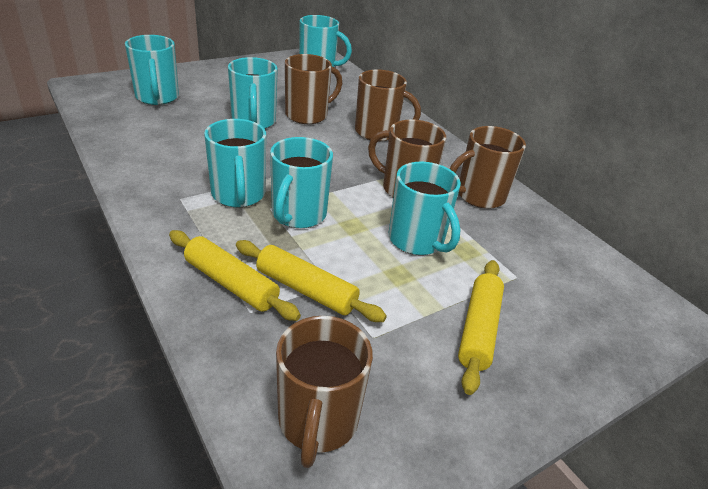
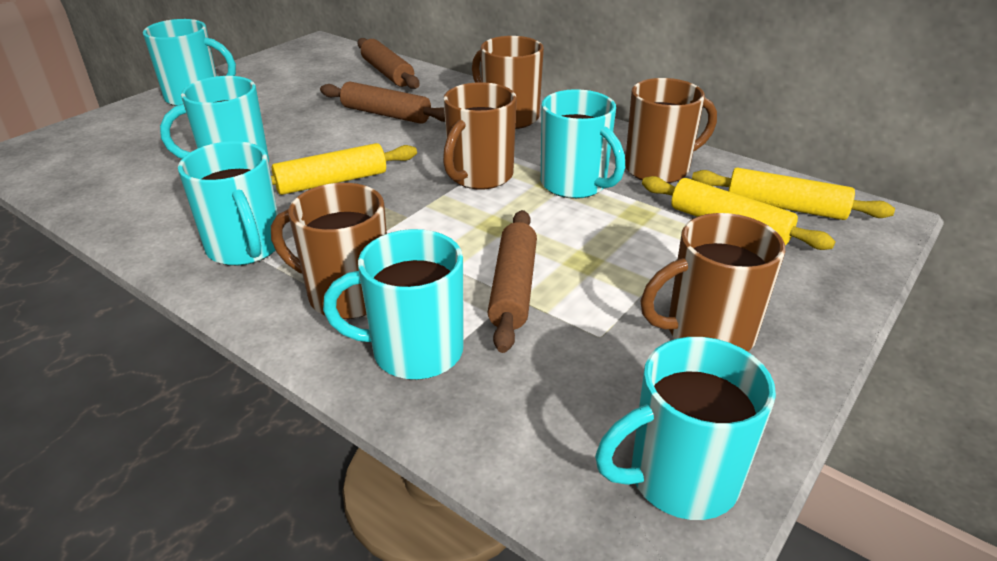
brown rolling pin: none = 0 -> [320,82,445,124] [357,38,419,89] [487,210,537,353] = 3

